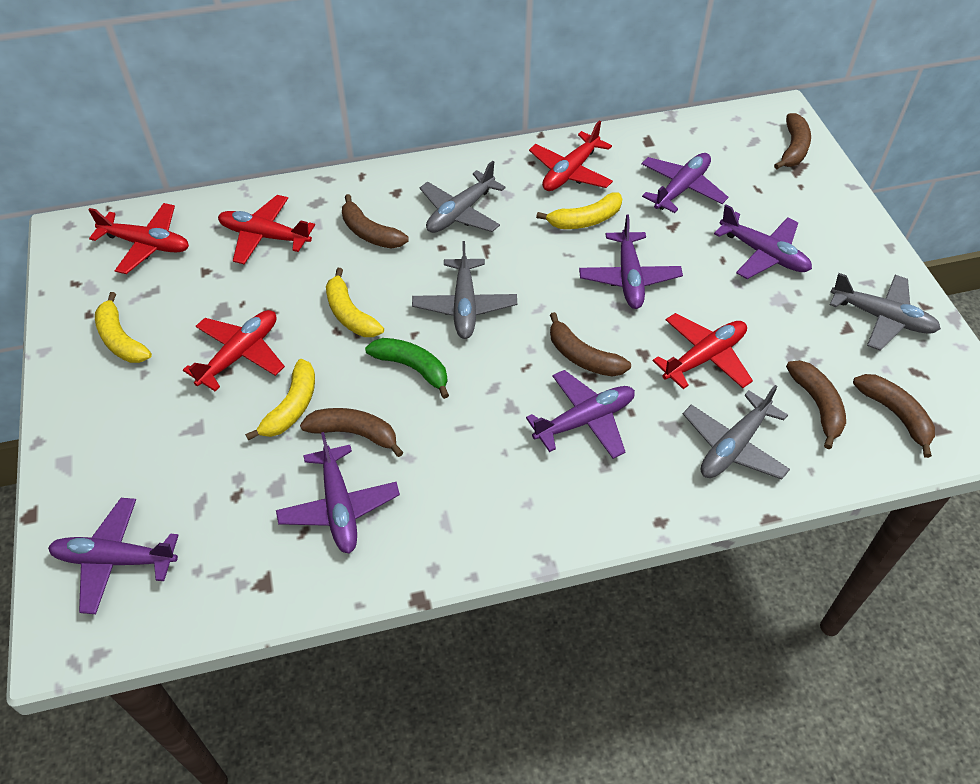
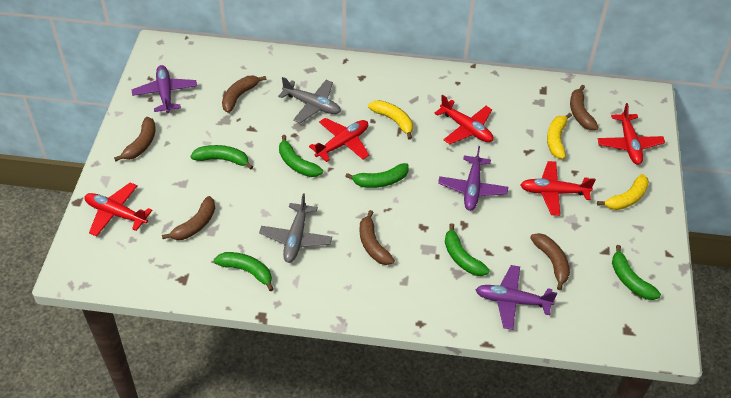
green banana: [365,338,449,399] = 1 -> [191,145,253,170] [214,252,274,291] [279,135,323,177] [345,163,409,188] [445,223,490,276] [612,245,661,300] = 6
grey plane: [412,241,517,339] [420,161,506,233] [683,385,790,479] [830,273,941,351] = 4 -> [259,193,332,263] [278,77,341,123] = 2
purple plane: [48,498,179,614] [276,432,400,553] [526,370,635,459] [579,214,683,309] [641,153,728,213] [714,205,812,279] = 6 -> [131,65,197,113] [438,146,508,211] [476,265,557,330] = 3
yellow banana: [95,292,152,363] [245,359,315,440] [326,268,384,337] [536,192,622,229] = 4 -> [368,100,413,140] [547,113,572,159] [597,174,649,210] = 3

